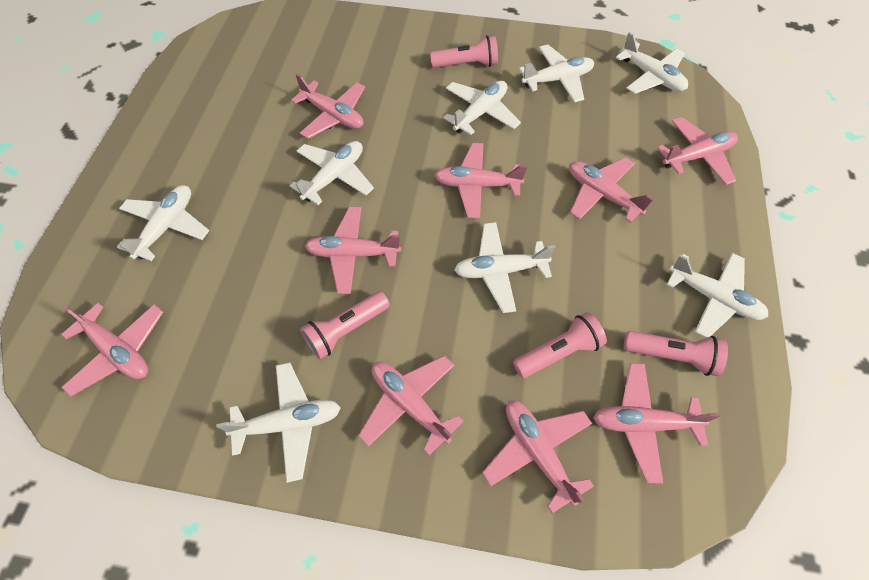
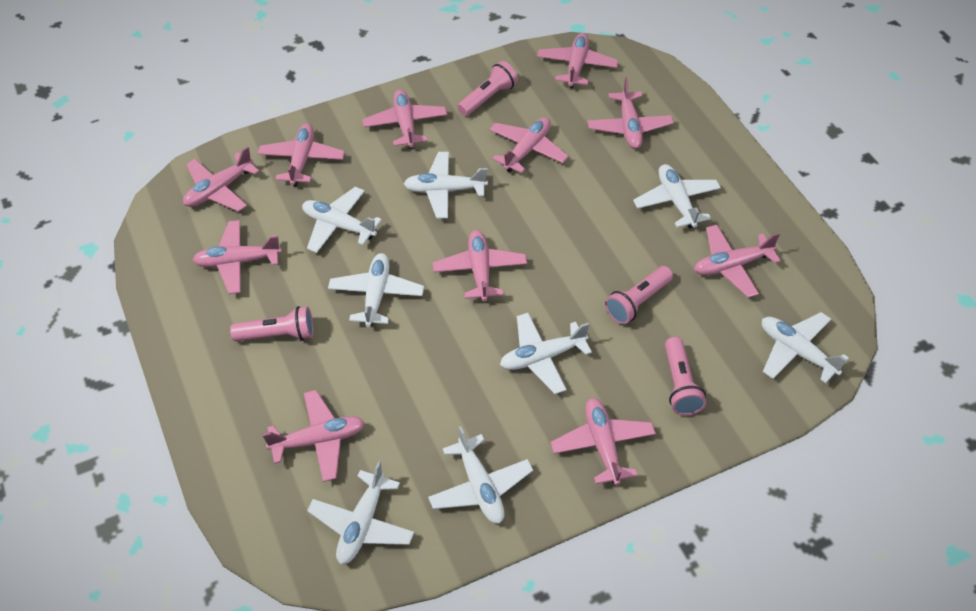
pink plane: [61,303,163,396] [291,74,365,139] [305,207,401,294] [359,355,463,455] [434,143,527,219] [483,401,594,513] [569,157,653,223] [593,363,720,484] [657,117,738,185] = 9 -> [183,146,260,212] [193,220,282,294] [257,124,345,186] [262,390,365,482] [362,89,447,149] [433,230,527,302] [490,117,568,173] [537,33,618,88] [550,398,656,485] [588,77,674,149] [694,225,781,298] = 11

